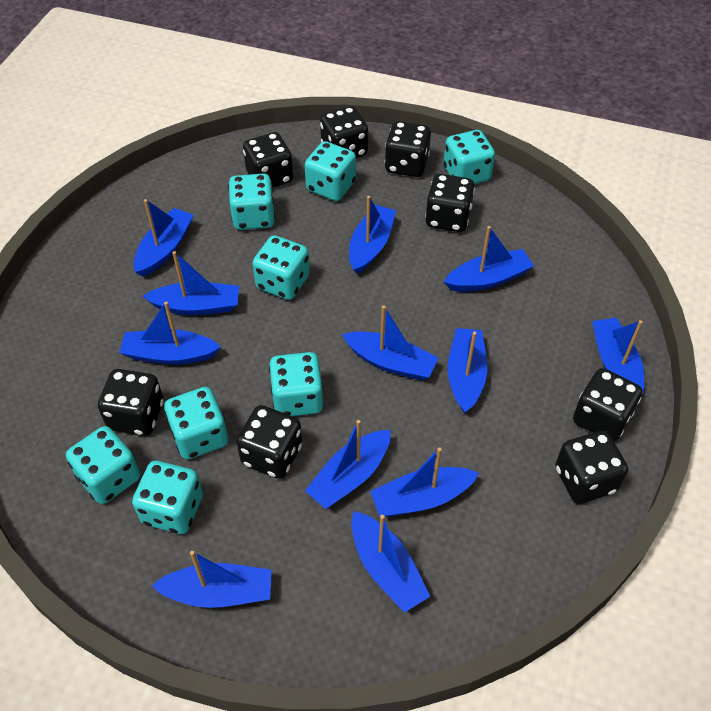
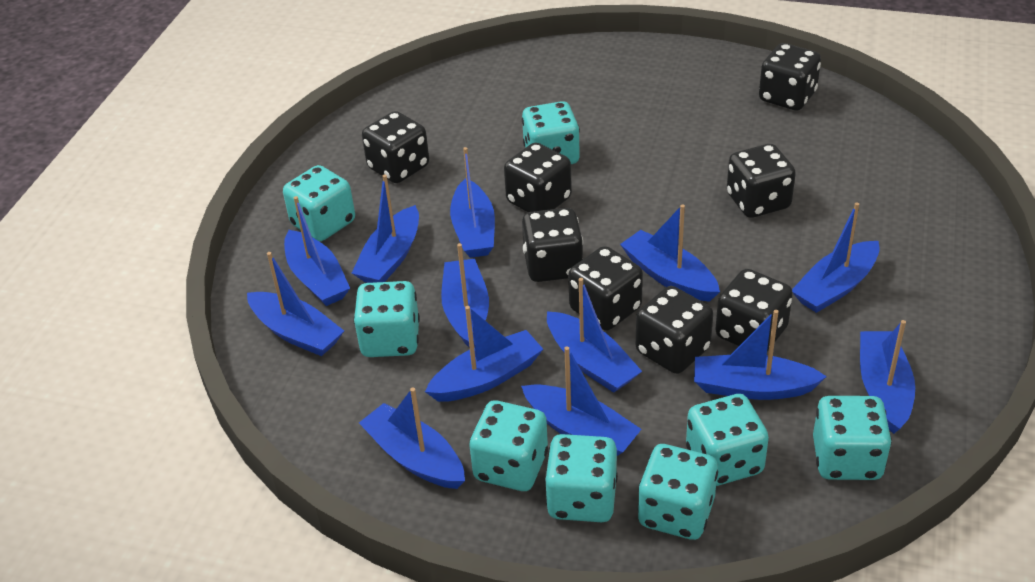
blue boat: [119,301,221,365] [134,199,194,277] [143,251,239,315] [151,551,272,608] [305,420,391,509] [342,305,439,380] [349,196,396,274] [351,511,430,613] [370,447,479,517] [444,226,534,292] [448,328,487,413] [592,318,644,394] = 12 -> [247,252,344,356] [284,196,350,306] [352,175,419,283] [359,388,465,489] [425,306,543,402] [441,243,489,348] [450,147,495,258] [521,346,641,456] [547,278,642,393] [620,204,720,302] [694,310,827,400] [792,202,879,313] [860,320,915,434] = 13

